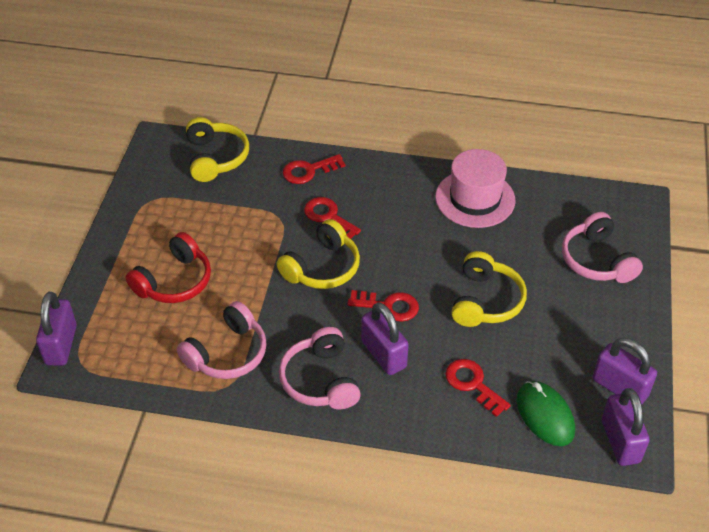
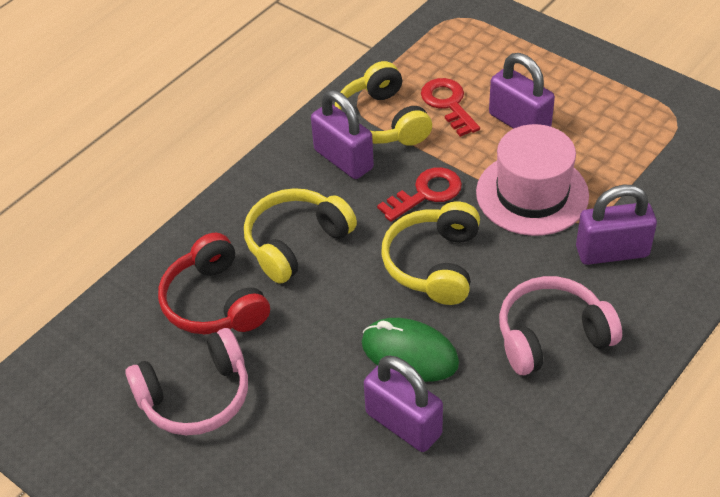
pink headphones: [176,301,267,379] [279,327,361,410] [562,212,643,283] = 3 -> [125,328,248,435] [499,276,622,375] = 2
red key: [283,154,345,184] [304,197,361,239] [347,290,419,322] [445,359,511,417] = 4 -> [377,167,462,222] [421,78,480,137] = 2

